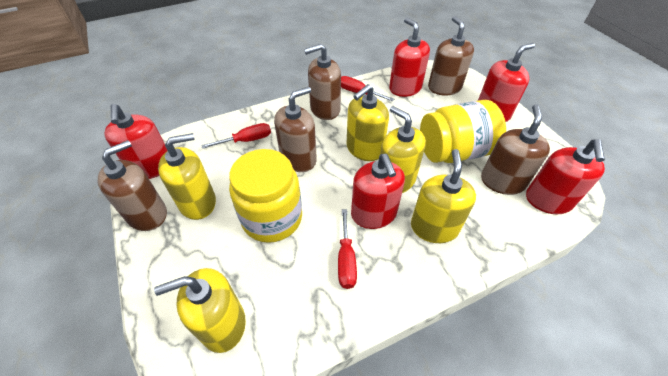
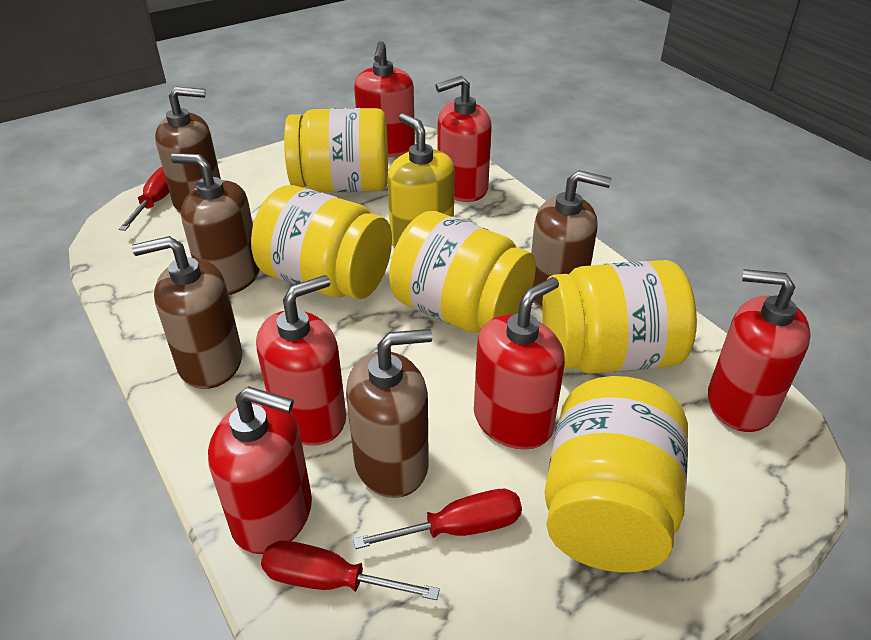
red soap dispenser: [104,104,168,179] [351,154,405,229] [389,18,430,97] [478,43,535,122] [526,139,605,214] = 5 -> [208,386,312,554] [256,275,346,446] [354,41,415,157] [436,76,492,202] [474,277,565,450] [708,269,811,432] = 6
yellow jar: [229,149,302,243] [420,100,506,163] = 2 -> [251,185,392,300] [284,108,388,192] [389,211,536,333] [542,260,697,374] [545,376,688,573] = 5
yellow soap dispenser: [154,268,246,353] [158,133,216,220] [347,84,389,161] [380,106,426,193] [411,149,476,243] = 5 -> [387,113,455,248] = 1

